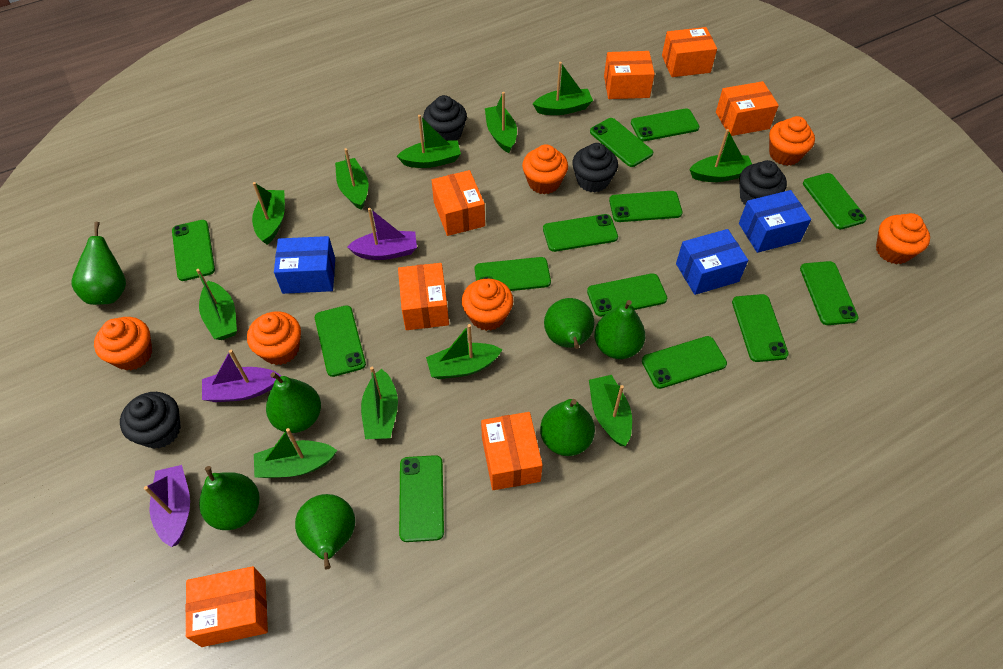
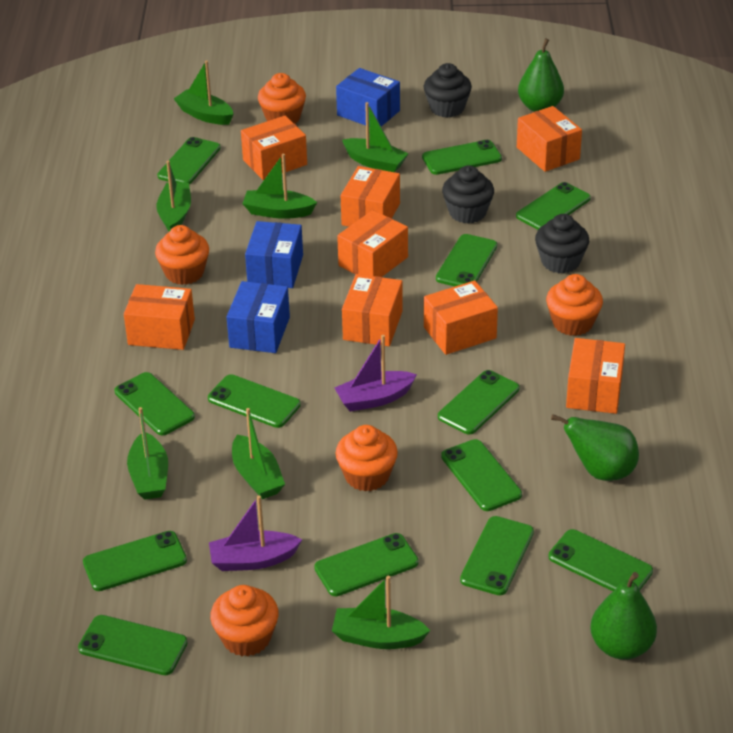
black cupcake: [120,392,181,449] [423,95,467,141] [572,143,618,193] [739,160,787,205] = 4 -> [424,63,472,118] [442,166,494,224] [535,214,589,274] = 3
green boat: [196,269,237,340] [252,182,285,245] [254,428,337,478] [335,148,368,210] [361,367,398,439] [397,115,461,168] [426,324,503,379] [485,92,517,153] [533,62,593,115] [589,375,632,446] [689,129,752,182] = 11 -> [127,407,168,500] [157,161,191,232] [174,61,234,125] [232,408,285,499] [242,154,317,219] [332,576,430,649] [342,102,408,172] = 7
green pear: [72,222,126,305] [199,466,260,530] [266,372,321,433] [295,494,355,570] [540,399,595,456] [544,298,594,349] [594,300,645,359] = 7 -> [518,38,564,112] [551,414,639,481] [590,572,657,660] = 3
orange box: [185,566,268,647] [398,263,449,330] [432,170,485,236] [481,412,543,490] [604,51,655,99] [662,27,717,77] [716,81,779,136] = 7 -> [124,284,195,350] [241,115,307,180] [337,210,408,277] [341,166,400,227] [342,274,403,346] [424,280,498,355] [517,106,582,172] [566,338,625,414] = 8
orange cupcake: [94,317,152,371] [247,311,301,365] [462,279,513,331] [522,144,568,194] [769,116,815,166] [876,213,930,264] = 6 -> [155,225,209,285] [210,585,279,657] [258,73,306,124] [335,425,398,491] [546,274,603,336] = 5
purple boat: [144,465,190,547] [202,350,281,402] [347,208,417,260] = 3 -> [209,495,302,571] [335,335,417,412] = 2

